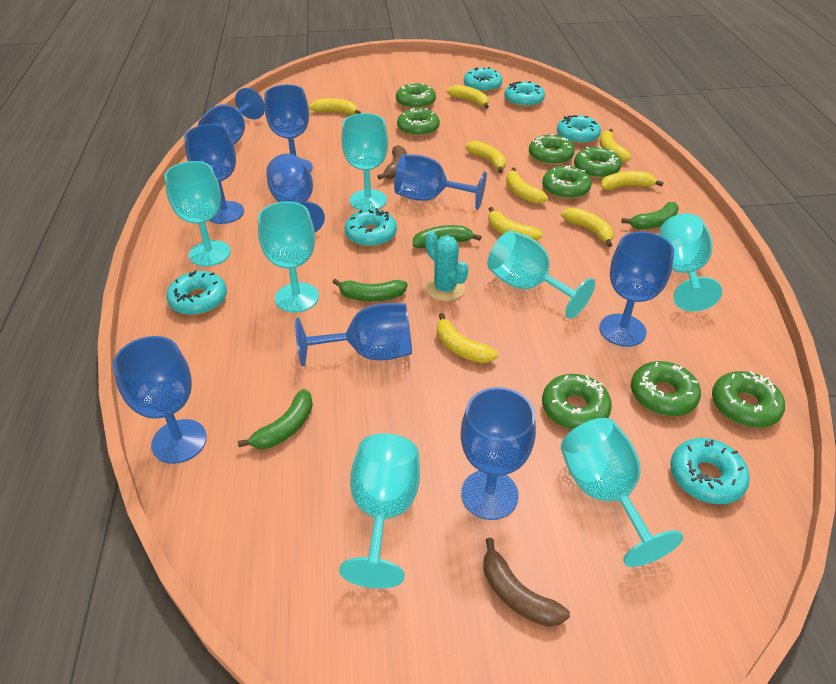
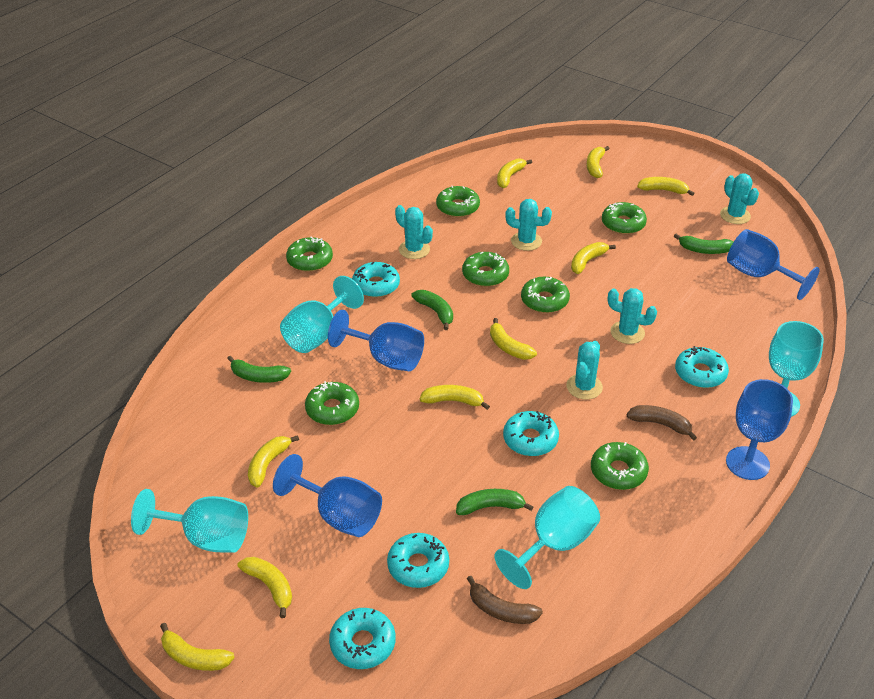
blue goblet: [113,336,207,464] [184,124,244,224] [198,88,265,144] [264,85,313,172] [266,154,325,233] [295,303,412,366] [394,154,487,210] [461,387,536,520] [599,232,674,347] = 9 -> [273,454,382,537] [328,310,424,371] [726,379,793,480] [727,229,820,300] = 4
green donut: [396,82,436,109] [397,108,440,137] [529,134,575,165] [542,165,592,199] [542,374,612,430] [574,146,621,179] [631,361,701,416] [712,371,785,428] = 8 -> [286,237,333,272] [305,381,359,425] [436,185,480,217] [462,252,509,287] [521,277,570,313] [591,442,649,490] [602,202,647,234] = 7
turquoise cactus: [425,231,468,301] = 1 -> [395,205,433,259] [505,199,552,251] [566,341,603,399] [608,288,657,344] [720,173,759,224] = 5
turquoise donut: [166,271,227,315] [345,208,397,247] [464,67,503,92] [505,81,545,107] [557,115,601,144] [670,438,750,504] = 6 -> [329,608,395,669] [352,262,400,298] [387,533,449,588] [503,411,559,456] [675,346,729,388] = 5
turquoise goblet: [164,161,231,266] [258,201,319,313] [339,433,420,589] [341,113,388,210] [487,230,595,319] [561,418,683,567] [659,213,722,311] = 7 -> [131,489,248,553] [280,276,364,353] [494,486,600,589] [769,321,824,417] = 4

